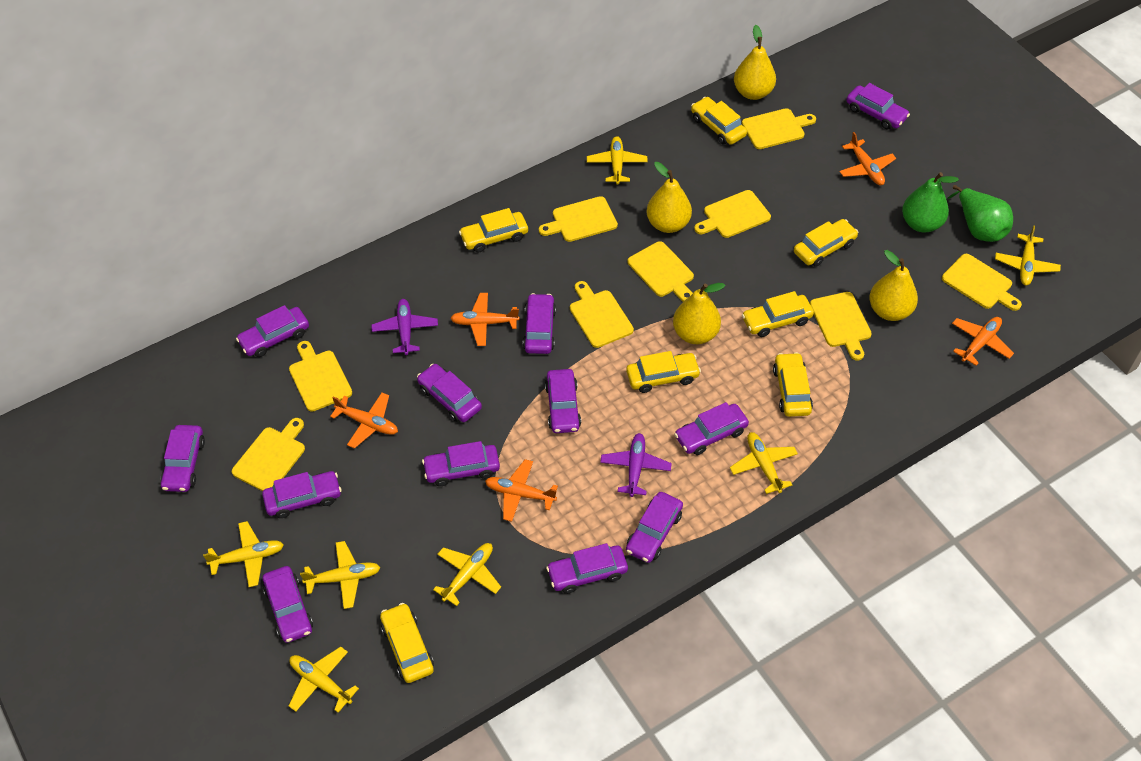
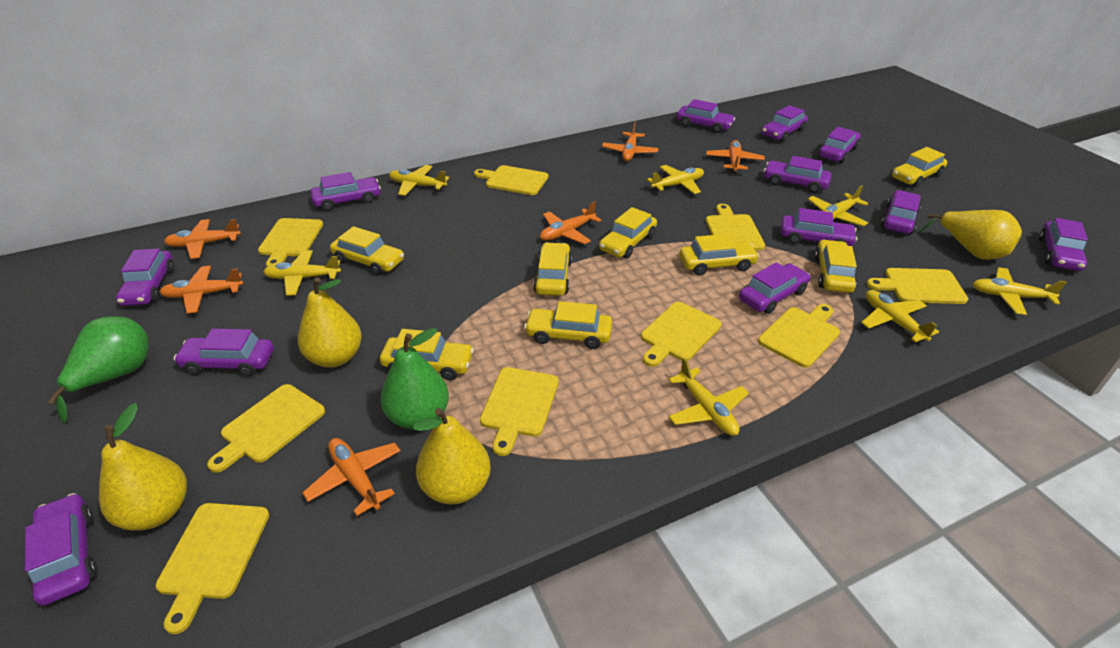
orange plane: [330,393,398,449] [450,293,519,346] [485,459,558,522] [839,132,896,185] [952,317,1014,366] = 5 -> [159,266,243,314] [164,219,241,259] [302,438,401,516] [540,201,601,244] [602,121,659,161] [706,140,765,173] = 6
purple plane: [371,299,438,355] [600,433,672,497] = 2 -> none = 0
yellow car: [380,603,434,683] [459,208,528,253] [626,351,701,393] [691,97,747,145] [742,291,814,337] [773,352,813,417] [794,219,858,267] = 7 -> [330,226,404,275] [380,329,474,380] [524,301,612,349] [533,242,572,296] [599,207,657,258] [680,234,759,275] [814,240,857,293] [892,147,947,187] = 8

